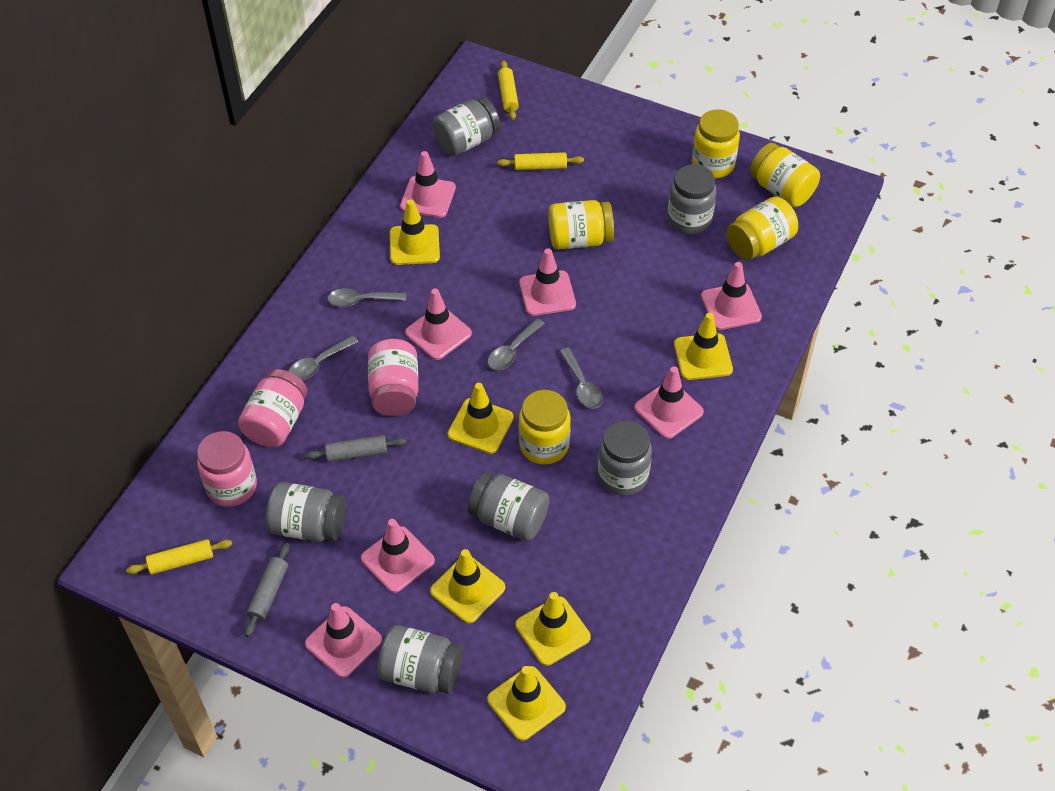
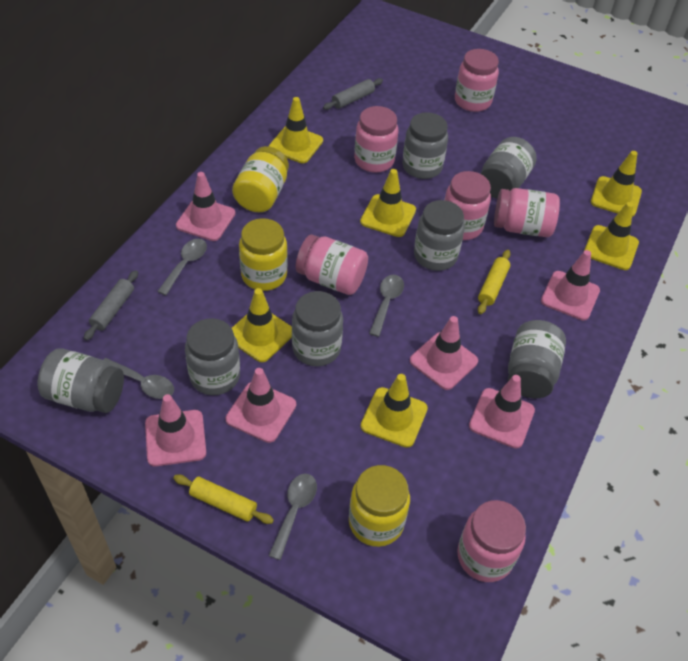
grey jar: [266,482,346,542] [377,625,463,694] [433,97,501,156] [468,472,549,541] [598,420,652,496] [668,164,716,235] = 6 -> [38,349,124,413] [185,318,240,395] [292,291,343,366] [402,112,448,179] [414,200,465,271] [480,137,537,199] [508,320,566,398] = 7
pink jar: [197,431,257,507] [238,369,307,447] [368,339,419,416] = 3 -> [296,235,368,295] [354,106,398,173] [444,171,491,240] [455,49,499,112] [457,500,526,582] [494,188,560,237] = 6
pink traffic cone: [305,603,382,678] [361,519,435,593] [400,151,456,218] [405,289,472,360] [519,248,576,316] [634,366,704,439] [701,262,762,330] = 7 -> [145,394,206,467] [176,172,235,241] [226,368,296,443] [410,316,478,390] [469,375,535,449] [541,250,600,320] = 6
yellow jar: [519,390,571,465] [549,200,614,250] [692,109,740,178] [726,197,798,260] [750,143,820,207] = 5 -> [232,146,289,212] [239,218,288,291] [349,465,410,547] = 3
yellow rolling pin: [126,539,232,574] [497,152,584,170] [498,60,519,120] = 3 -> [173,474,274,524] [478,250,510,314] = 2

